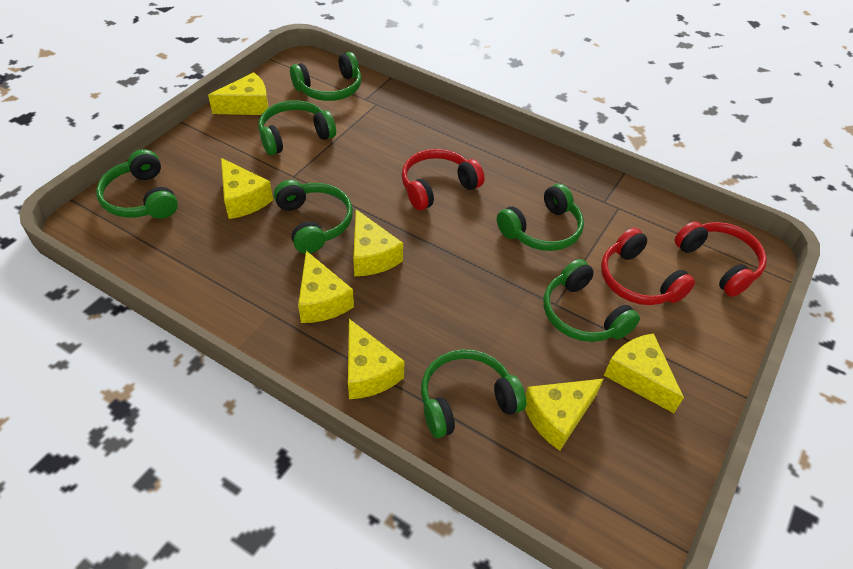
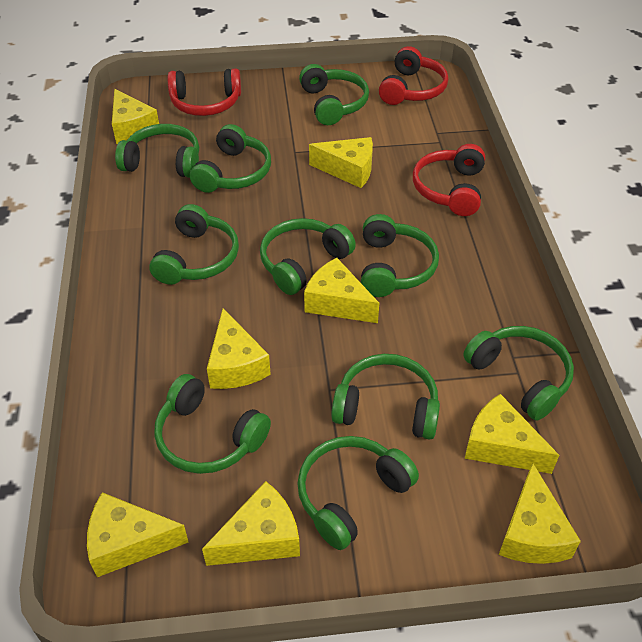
green headphones: [96,149,178,219] [258,100,336,155] [274,180,353,254] [290,52,361,101] [421,349,526,438] [497,184,584,251] [544,259,640,342] = 7 -> [115,124,199,178] [149,204,239,285] [154,374,271,474] [190,124,271,193] [260,218,356,295] [297,436,419,550] [299,64,369,125] [331,354,440,440] [361,214,439,297] [463,326,574,421] = 10
yellow cheese: [208,72,269,115] [221,158,273,219] [298,251,354,323] [348,319,404,399] [353,209,403,276] [525,379,603,451] [604,333,684,413] = 7 -> [87,492,189,577] [112,89,159,144] [202,481,300,566] [207,308,271,389] [304,258,379,323] [309,137,373,188] [465,394,559,474] [499,462,581,564] = 8

